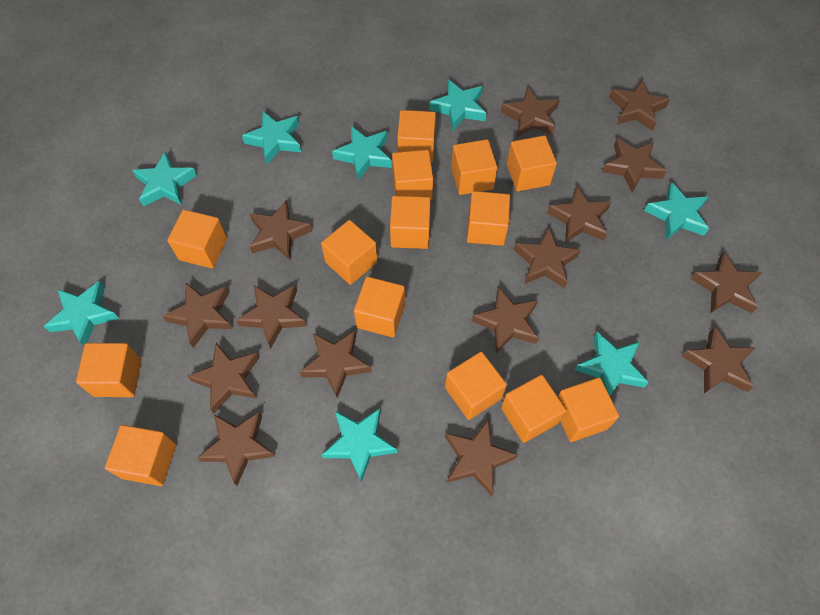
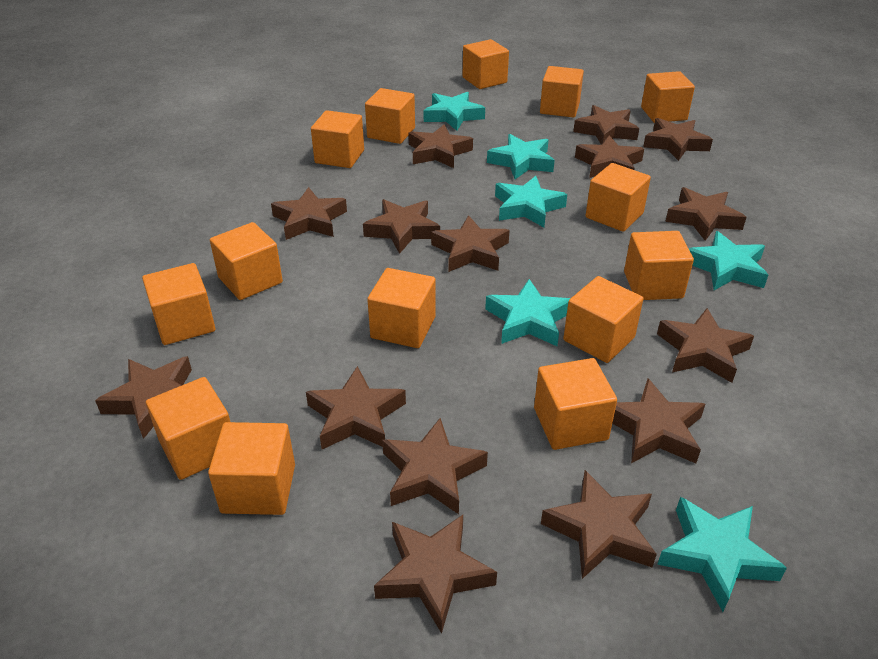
turquoise star: [44,281,119,346] [132,152,197,207] [242,111,301,164] [322,408,397,482] [332,126,392,180] [429,79,486,131] [575,332,649,396] [644,182,709,240] = 8 -> [423,92,485,131] [485,279,571,346] [487,134,555,179] [495,176,567,227] [657,497,787,612] [688,231,768,290] = 6

